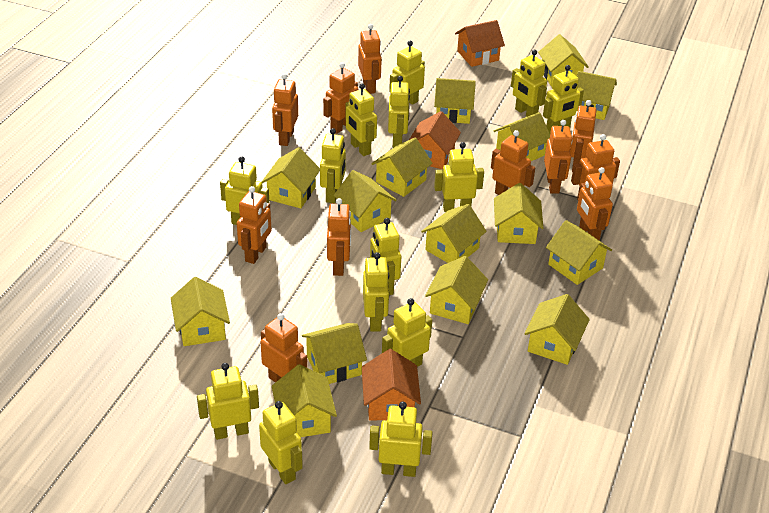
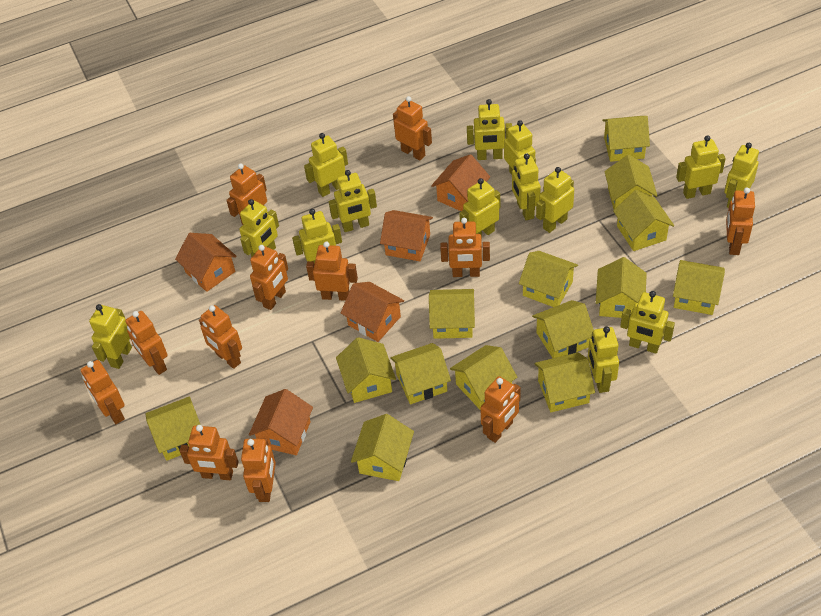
orange house: [362,349,421,421] [409,111,461,169] [455,20,505,67] = 3 -> [175,233,237,292] [249,389,313,455] [341,282,404,342] [380,210,433,261] [431,154,490,211] = 5
orange robot: [237,186,271,264] [261,313,308,383] [272,73,298,146] [323,62,358,134] [327,198,351,276] [358,24,382,94] [491,130,535,195] [544,120,572,193] [570,100,597,172] [571,134,620,200] [577,167,613,241] = 11 -> [81,360,125,424] [125,311,168,375] [180,425,239,480] [199,305,242,369] [226,164,267,225] [241,438,276,502] [250,245,288,310] [306,242,358,301] [393,96,432,160] [440,218,490,277] [480,376,521,443] [726,187,755,255] = 12
yellow house: [171,277,230,346] [262,147,320,208] [272,364,337,437] [302,323,367,384] [333,170,397,232] [371,138,433,197] [421,204,487,263] [425,256,488,324] [434,78,476,124] [494,112,550,161] [494,183,543,244] [524,294,590,365] [538,34,589,87] [546,220,612,285] [577,71,617,120] = 15 -> [145,396,201,461] [336,337,396,403] [351,414,414,481] [390,343,451,404] [429,289,475,339] [450,345,517,409] [519,251,578,307] [532,300,594,358] [534,352,595,412] [596,257,647,318] [602,116,650,162] [604,155,658,209] [613,190,674,251] [673,260,725,315] = 14

